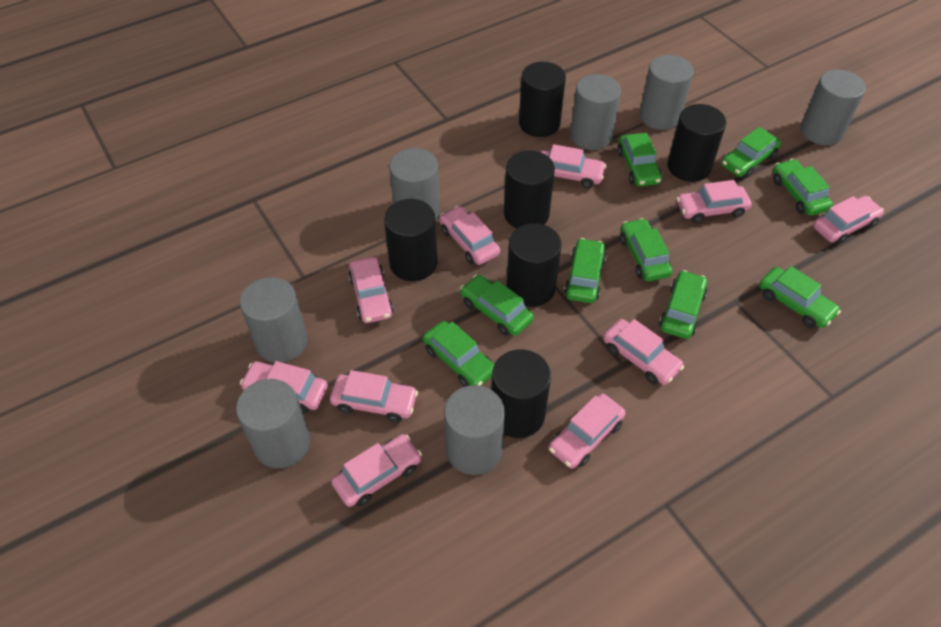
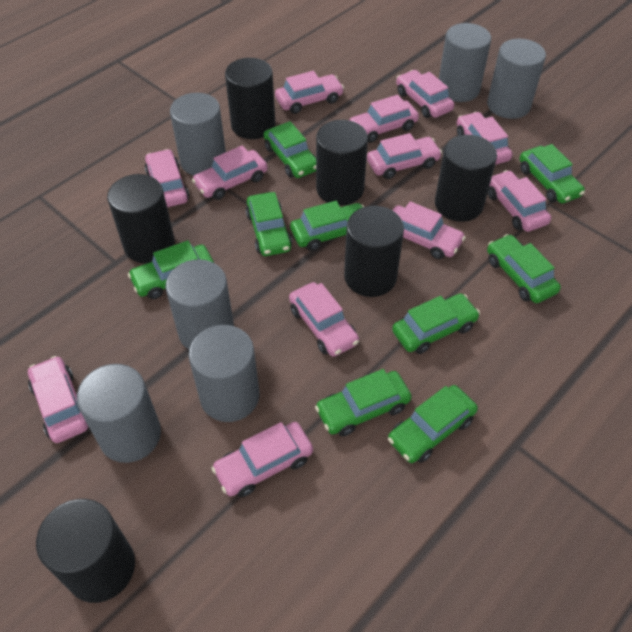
grey cylinder: [236,379,310,468] [240,277,308,363] [389,148,440,220] [444,385,505,475] [570,74,621,150] [639,55,693,130] [800,70,866,145] = 7 -> [77,364,161,463] [165,259,234,349] [170,93,226,176] [188,325,259,422] [439,23,491,102] [487,39,546,119] = 6
pink car: [240,361,328,413] [330,370,418,422] [331,434,422,507] [348,257,394,323] [439,206,500,265] [540,144,606,188] [549,394,626,469] [603,319,684,385] [677,180,752,223] [813,196,884,245] = 10 -> [28,356,88,443] [145,149,189,207] [192,145,268,200] [211,422,313,497] [275,71,344,114] [289,282,359,357] [349,95,419,143] [367,133,442,179] [392,201,466,259] [396,70,454,118] [457,112,512,165] [488,170,551,232] = 12

